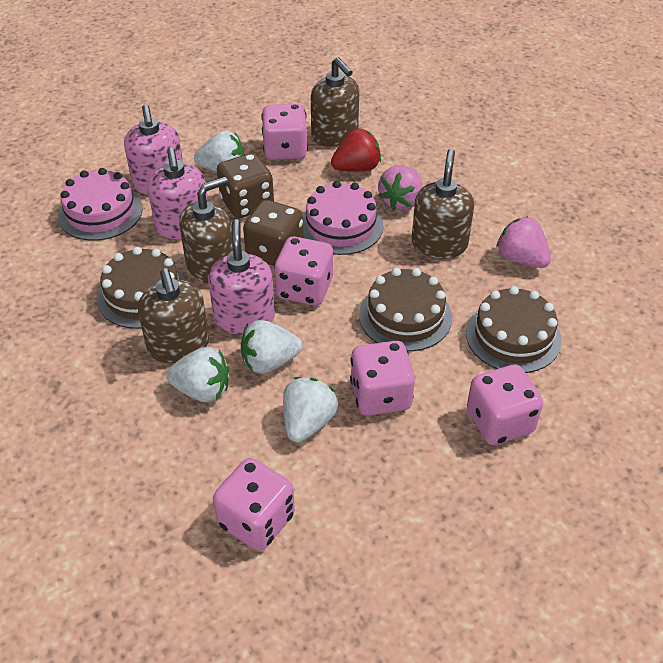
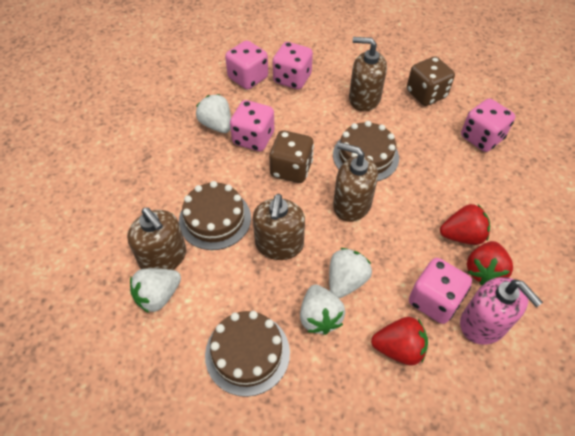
pink cake: [58,168,143,241] [302,181,383,255] = 2 -> none = 0
pink soap dispenser: [124,105,183,194] [147,147,208,239] [208,219,275,334] = 3 -> [460,277,543,345] = 1
pink strawberry: [378,166,422,211] [496,216,551,268] = 2 -> none = 0
red strawberry: [331,128,381,172] = 1 -> [371,317,428,365] [440,204,490,245] [467,241,513,285] = 3

